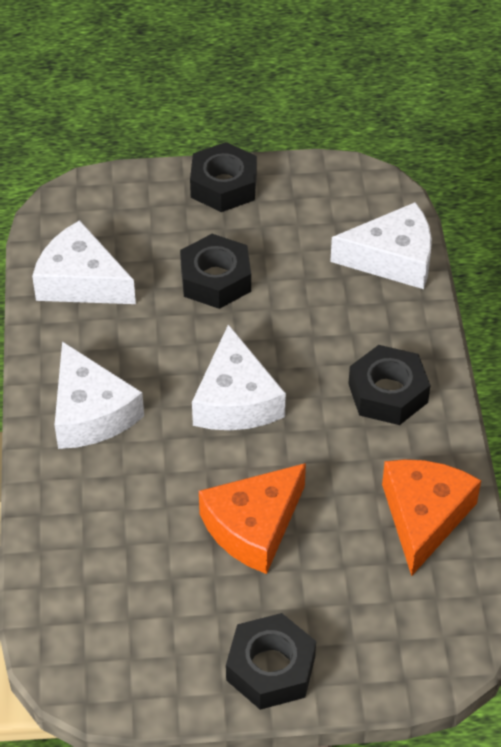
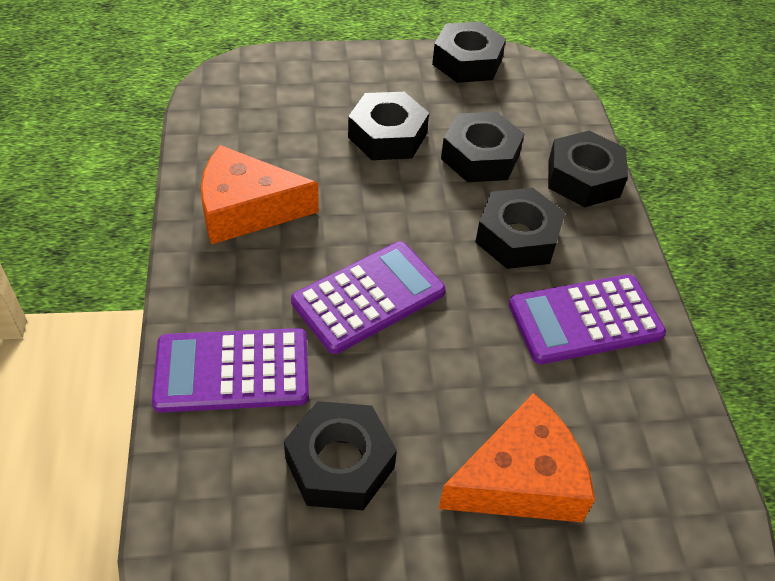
black nut: [180,234,251,309] [190,142,257,212] [226,613,316,710] [348,345,430,425] = 4 -> [284,401,397,510] [348,92,429,160] [432,21,506,83] [441,112,524,182] [475,188,566,269] [548,130,628,207] = 6
purple calculator: none = 0 -> [152,328,309,413] [291,241,446,354] [509,274,666,364] = 3
white cheese: [32,220,136,304] [55,341,144,449] [192,324,286,430] [330,202,432,289] = 4 -> none = 0

